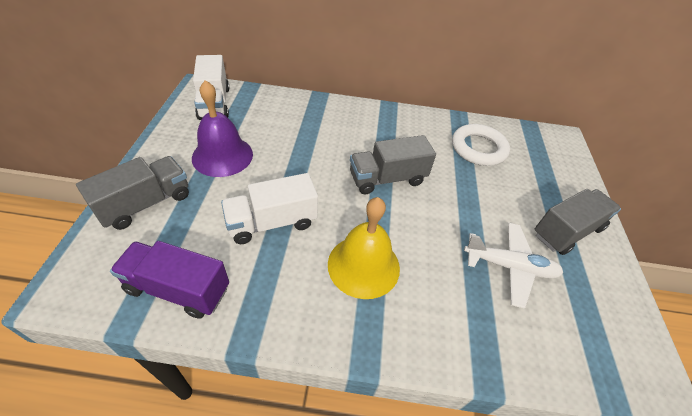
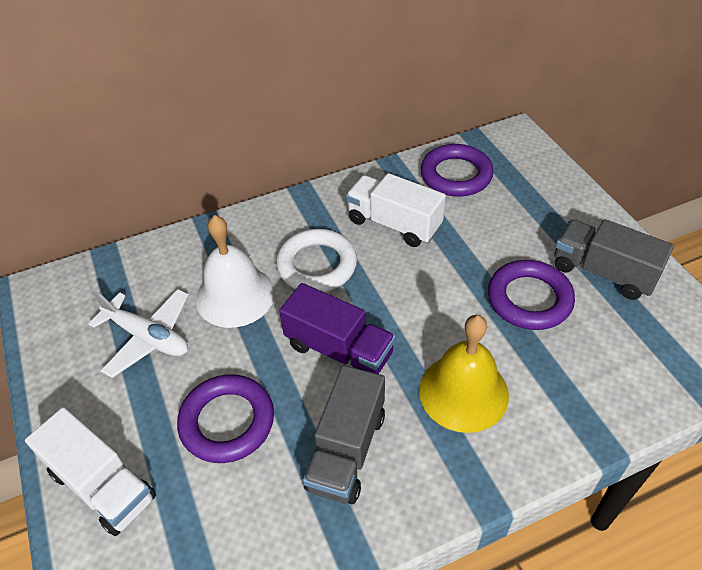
grey truck: [76,156,189,230] [350,135,436,194] [535,189,621,255] = 3 -> [303,365,385,504] [554,219,674,300] = 2
purple bell: [192,80,253,177] = 1 -> none = 0
purple ring: none = 0 -> [177,374,274,463] [421,144,494,197] [488,260,575,330] = 3
white bell: none = 0 -> [196,215,275,328] = 1

